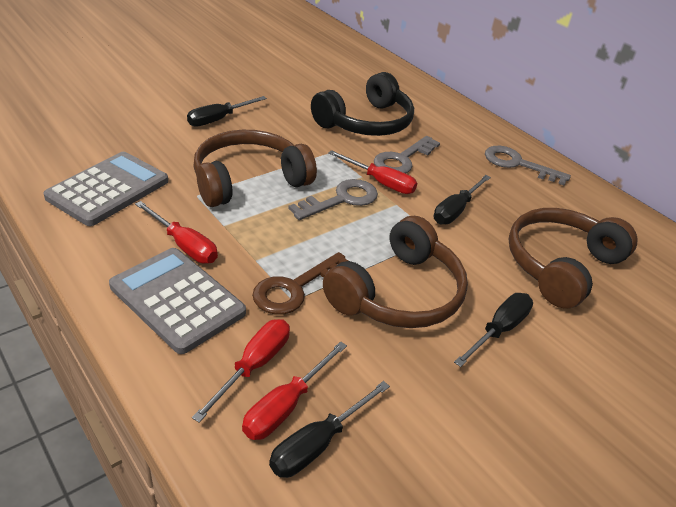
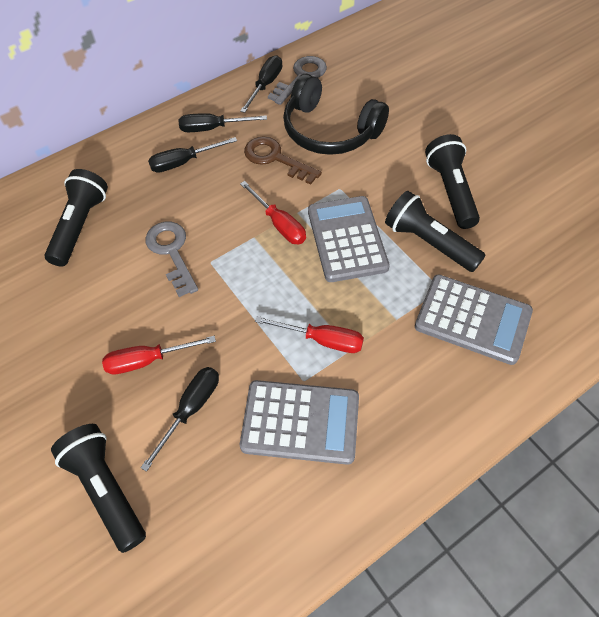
black flashlight: none = 0 -> [44,169,108,267] [51,424,146,553] [385,191,486,272] [425,134,480,229] = 4
brown headphones: [193,130,317,207] [323,216,468,328] [508,208,637,308] = 3 -> none = 0
grey calculator: [43,152,168,226] [109,248,246,354] = 2 -> [240,380,359,465] [308,196,390,282] [415,274,533,365] = 3
grey key: [288,179,378,220] [374,136,440,173] [485,146,571,185] = 3 -> [145,222,198,297] [268,56,327,105] = 2
red screwdriver: [135,201,218,264] [192,319,290,423] [242,341,347,440] [328,150,417,194] = 4 -> [102,336,216,375] [240,181,306,244] [255,316,364,353] = 3

